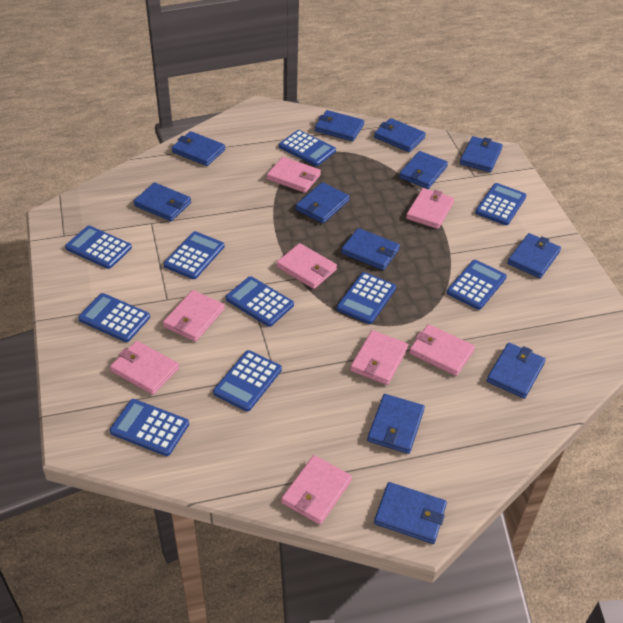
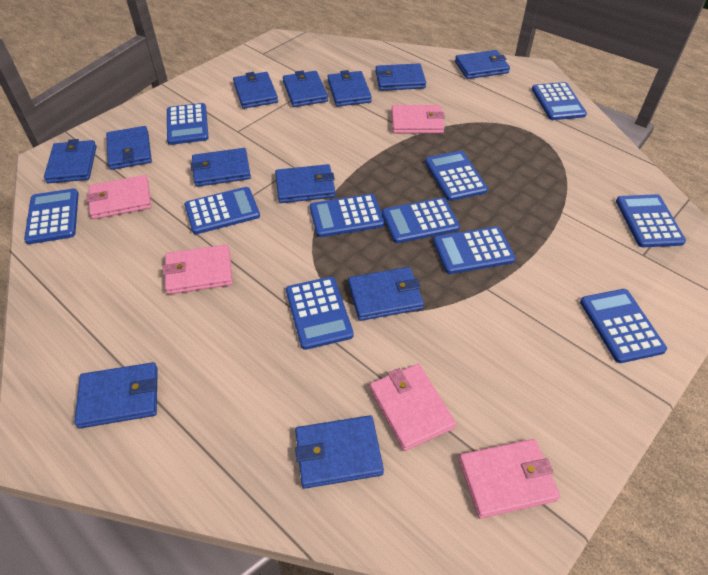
blue calculator: [65,226,132,269] [78,293,150,342] [110,399,189,456] [164,231,224,279] [213,350,282,412] [226,276,294,327] [279,130,336,166] [337,272,396,324] [447,260,507,310] [475,183,527,225] = 10 -> [24,189,79,244] [167,103,209,145] [184,187,260,234] [286,277,354,350] [310,194,384,237] [382,198,460,243] [425,151,488,201] [433,226,516,274] [532,82,587,120] [580,289,667,363] [616,194,686,247] = 11
pink wallet: [110,341,179,395] [163,290,225,342] [267,157,321,193] [276,243,337,289] [281,455,352,525] [350,330,408,385] [406,188,454,229] [409,324,475,376] = 8 -> [86,175,151,219] [163,245,233,294] [370,364,456,451] [391,105,445,134] [459,439,560,518] = 5

